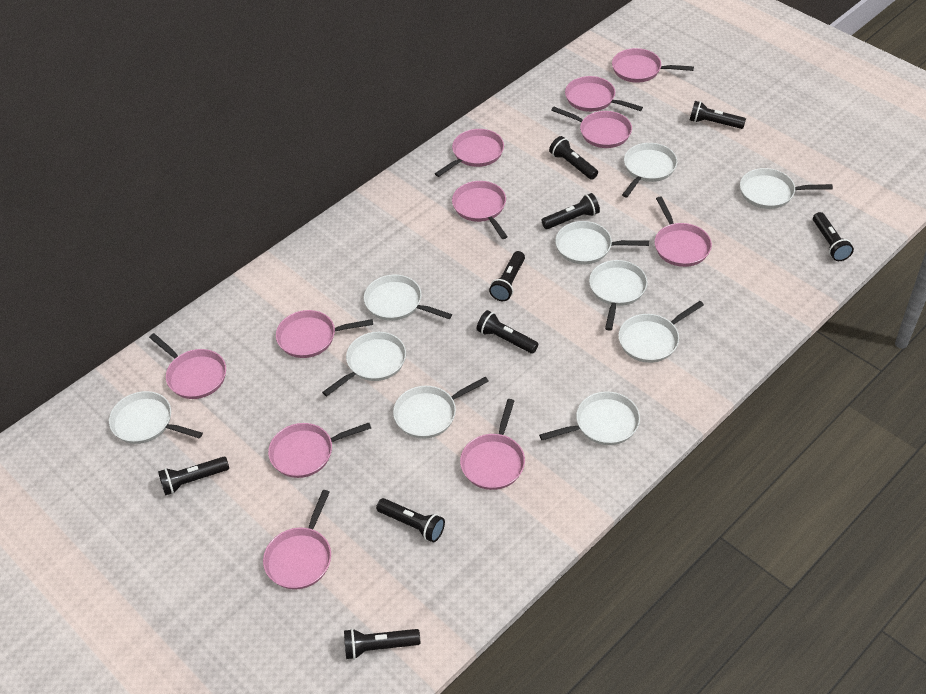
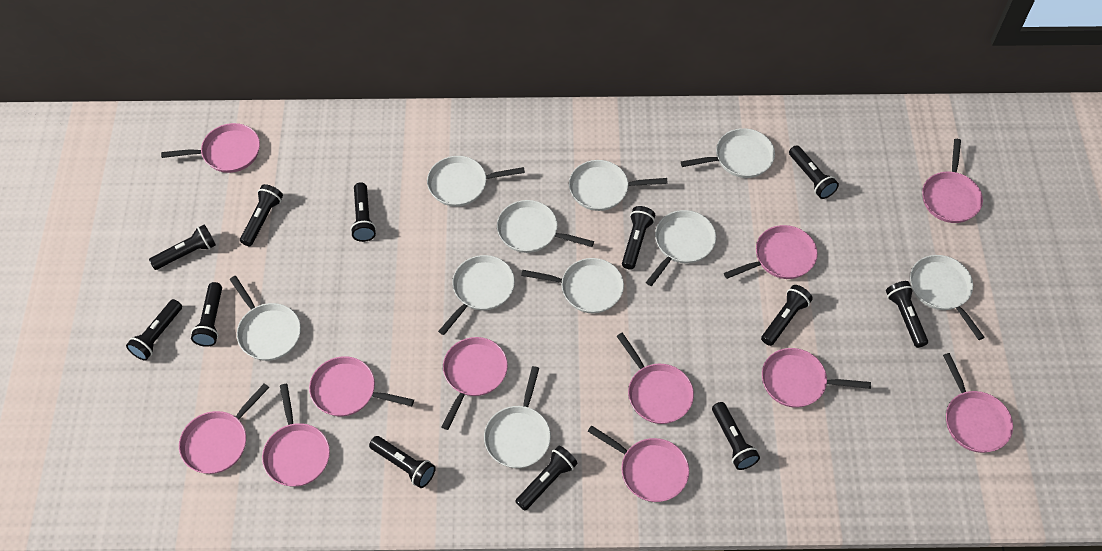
black flashlight: [158,457,229,496] [344,629,420,660] [376,498,445,542] [476,310,538,354] [489,251,525,301] [542,193,600,229] [549,136,598,180] [690,101,746,129] [813,212,854,261] = 9 -> [126,299,182,360] [149,224,216,270] [191,282,222,347] [240,184,283,246] [350,182,376,242] [369,436,436,488] [515,446,578,511] [622,206,655,270] [712,402,760,470] [761,285,813,346] [789,145,839,199] [886,281,928,348] = 12

